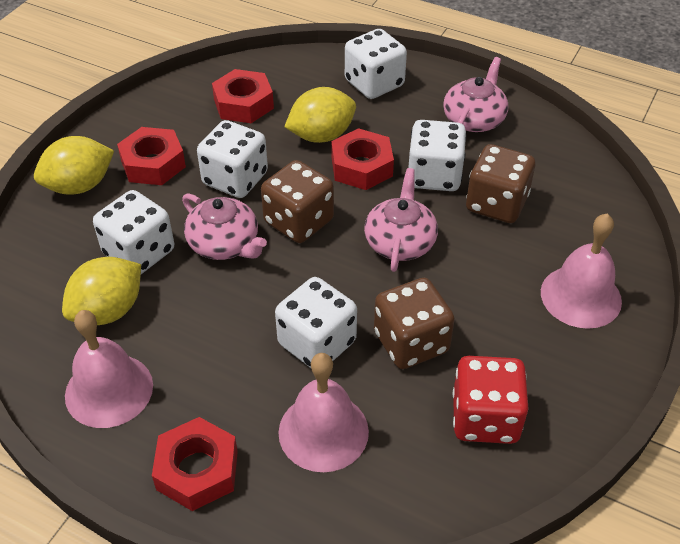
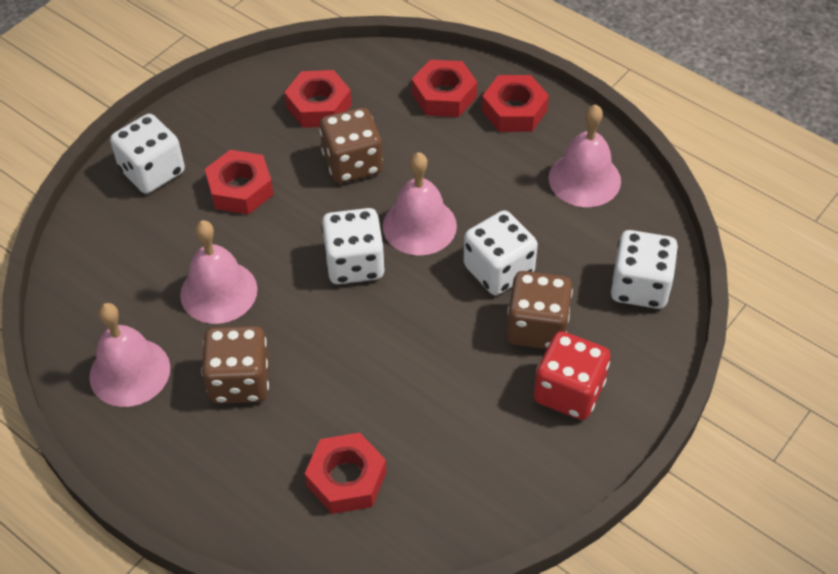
pink bell: [65,310,153,428] [278,353,369,472] [541,214,622,329] = 3 -> [89,303,170,407] [180,220,257,324] [383,152,457,255] [549,104,621,207] = 4
pink teapot: [182,193,267,260] [364,168,438,272] [443,57,508,132] = 3 -> none = 0
red nut: [117,127,186,185] [152,417,238,511] [212,69,274,123] [331,128,394,190] = 4 -> [205,150,274,215] [284,70,352,128] [305,432,387,514] [412,60,477,117] [482,75,549,132] = 5
white dice: [93,190,174,274] [197,120,268,198] [275,277,357,368] [345,29,407,99] [408,120,466,191] = 5 -> [110,114,185,194] [321,208,385,284] [463,210,538,295] [610,230,678,309] = 4
yellow lemon: [34,136,114,195] [62,257,141,325] [284,87,356,143] = 3 -> none = 0

